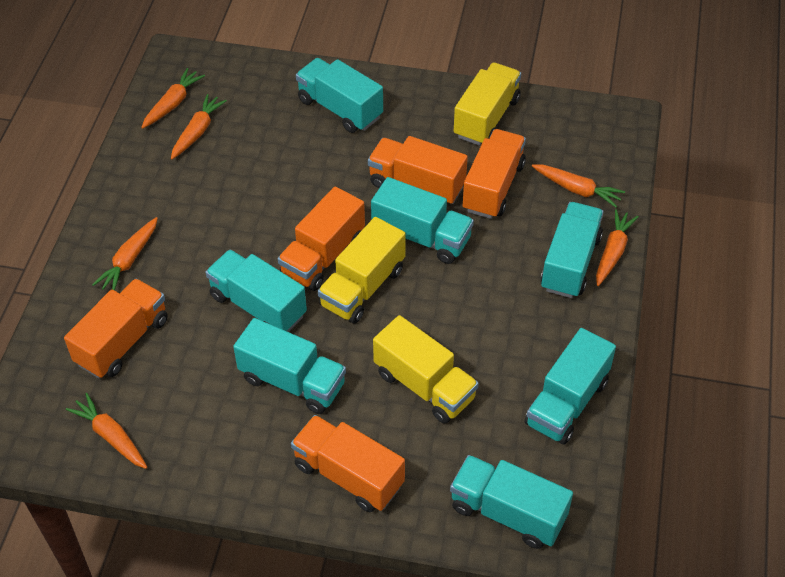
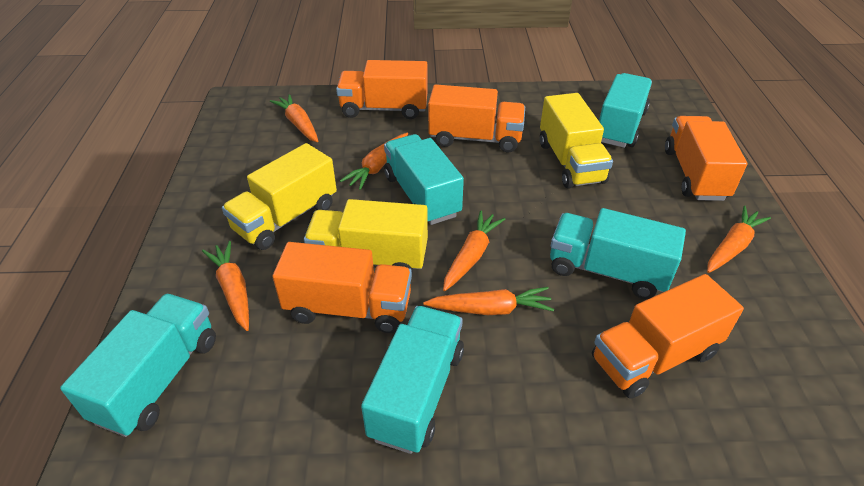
turquoise truck: [206,250,307,332] [233,318,346,414] [296,58,383,133] [371,177,474,264] [450,455,573,549] [525,328,616,445] [540,202,604,298] = 7 -> [60,294,216,437] [361,306,464,454] [384,134,464,225] [550,208,686,299] [599,73,652,148] = 5

